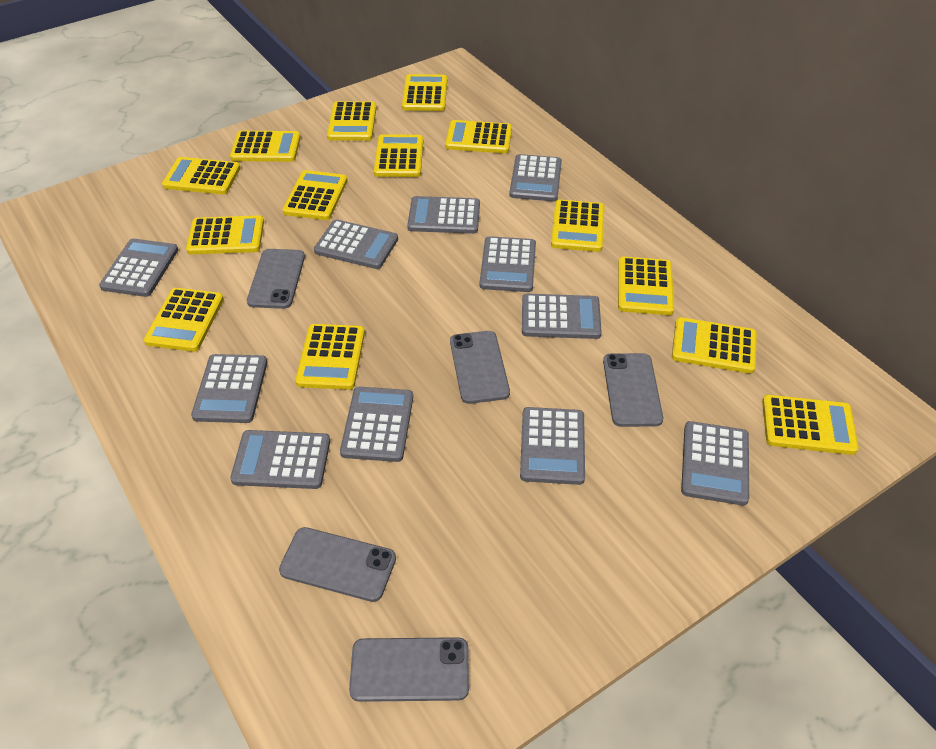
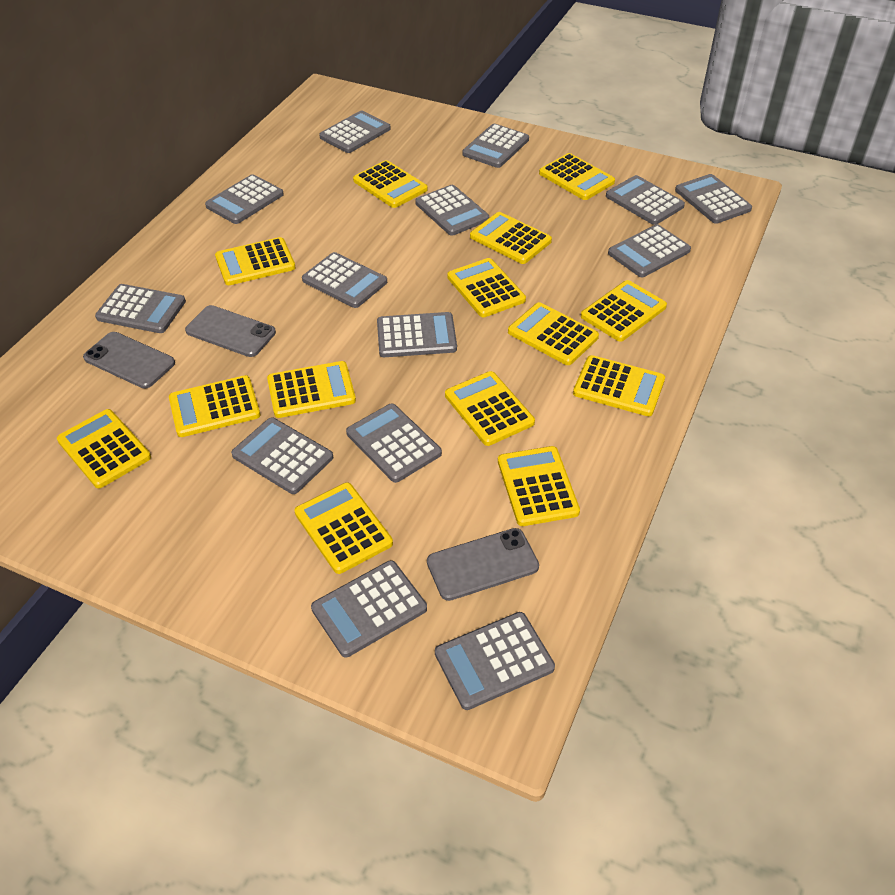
grey calculator: [99,238,178,297] [191,354,268,423] [230,430,330,489] [314,219,398,269] [340,387,413,462] [407,196,480,234] [480,236,536,292] [510,154,562,201] [520,407,585,485] [522,294,602,339] [681,421,749,505] = 11 -> [95,284,186,333] [205,174,284,224] [231,418,333,494] [302,252,387,308] [311,560,427,657] [319,110,391,153] [346,404,442,483] [377,312,457,357] [415,185,489,236] [435,612,555,710] [462,124,529,168] [606,175,685,225] [608,224,691,277] [675,174,752,224] = 14
grey phone: [247,249,305,309] [279,527,396,602] [349,637,469,702] [450,331,510,404] [603,353,663,427] = 5 -> [83,332,175,389] [185,305,276,357] [427,528,539,601] = 3

